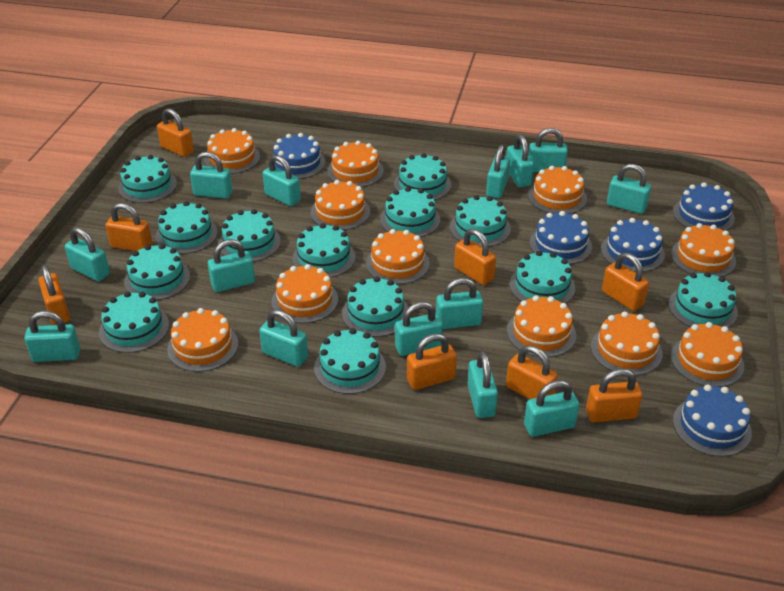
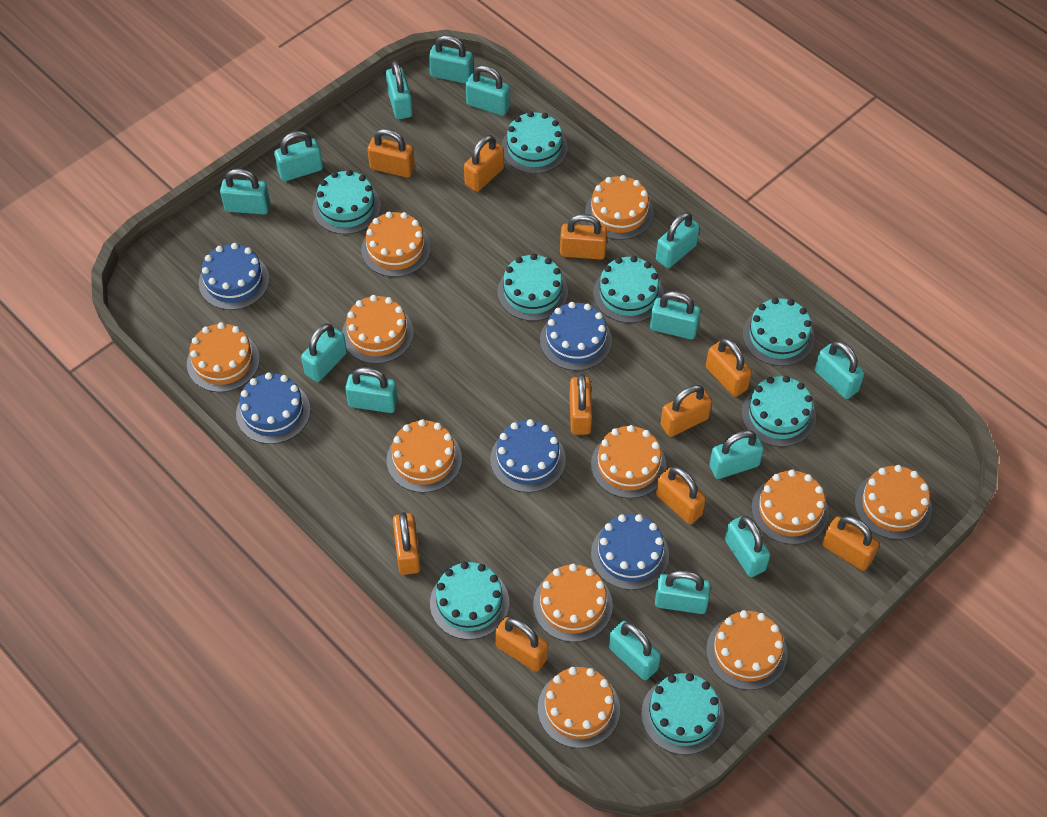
orange padlock: [38,264,70,325] [105,203,153,251] [157,108,194,157] [407,333,457,390] [454,229,496,285] [506,345,558,399] [586,369,642,422] [602,253,649,311] = 8 -> [367,128,415,178] [393,512,420,575] [464,135,504,192] [495,617,548,672] [560,214,607,260] [569,374,592,435] [656,467,706,524] [660,385,712,437] [706,338,752,397] [822,516,879,571] = 10
turquoise cake: [99,291,169,353] [118,155,177,203] [124,244,190,300] [155,201,218,254] [218,209,281,262] [292,223,356,278] [314,328,386,394] [342,276,408,337] [380,187,440,237] [394,153,451,200] [450,195,511,247] [509,251,575,304] [669,272,738,328] = 13 -> [313,170,381,234] [430,562,509,640] [498,253,568,321] [501,111,568,174] [593,256,664,323] [641,673,724,755] [742,376,816,447] [743,297,815,366] = 8

